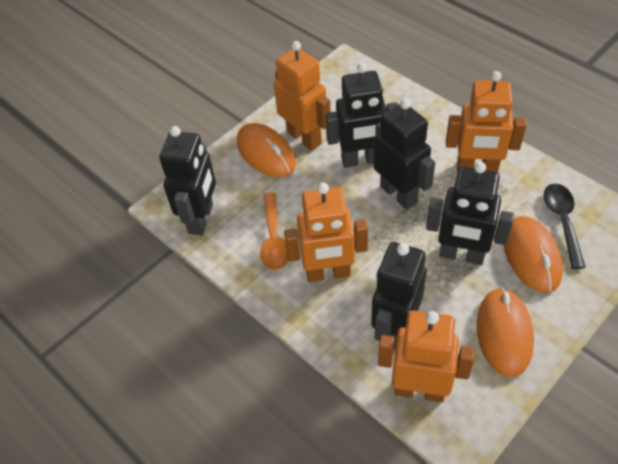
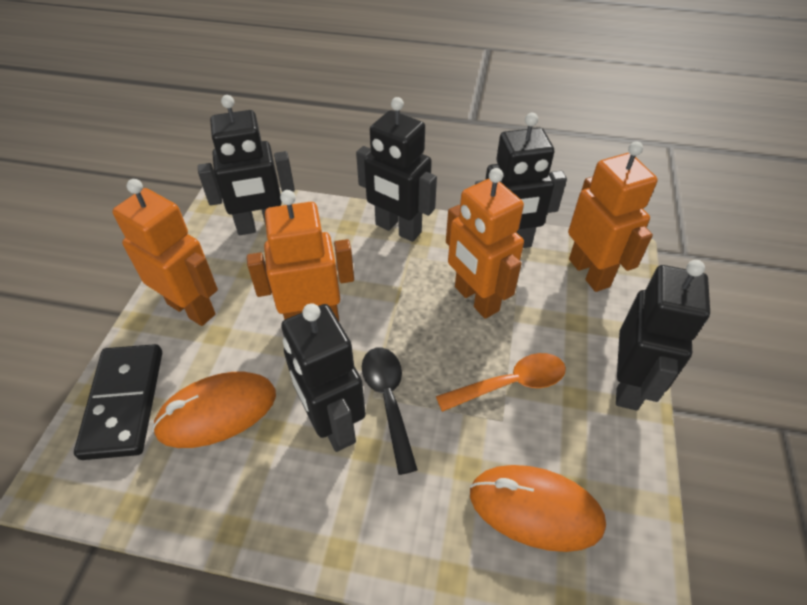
black domino: none = 0 -> [74,344,162,460] = 1
orange mouse: [237,123,296,178] [477,287,534,377] [504,216,563,293] = 3 -> [152,372,276,448] [470,465,606,552] = 2

